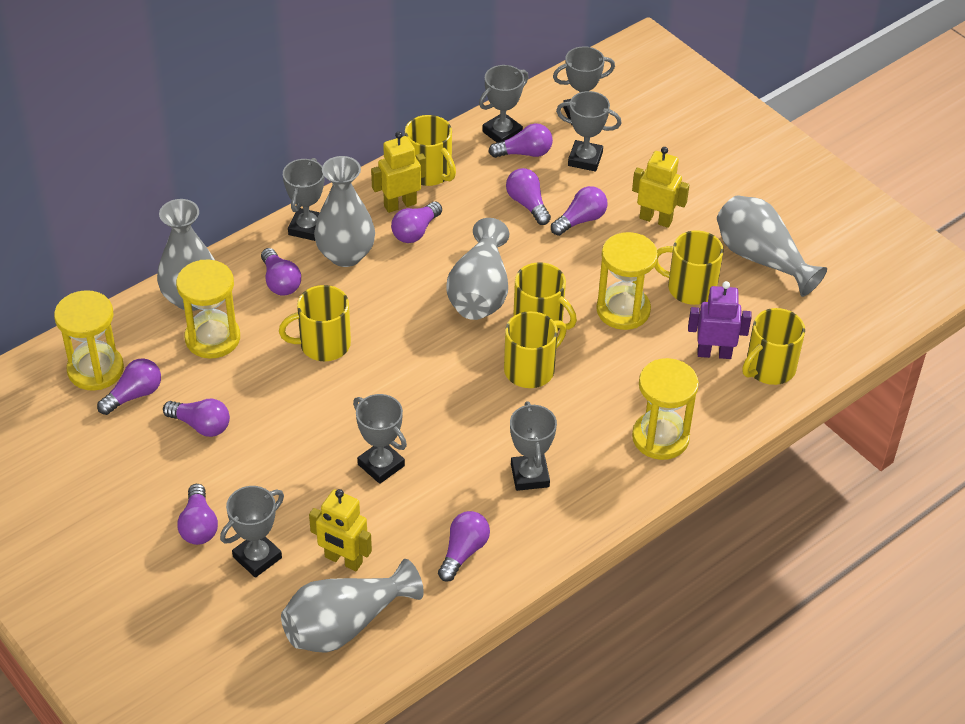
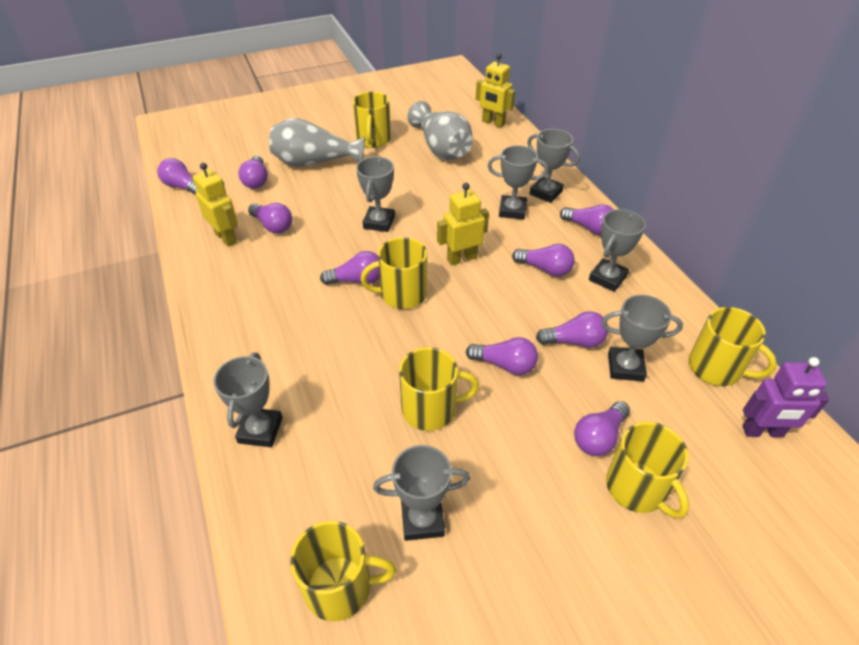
grey vase: [157,199,215,311] [281,559,424,653] [314,156,375,267] [446,218,509,320] [717,195,827,297] = 5 -> [269,118,365,167] [407,101,472,160] = 2
yellow hourglass: [54,290,124,391] [176,260,240,359] [596,232,658,330] [632,358,699,460] = 4 -> none = 0

